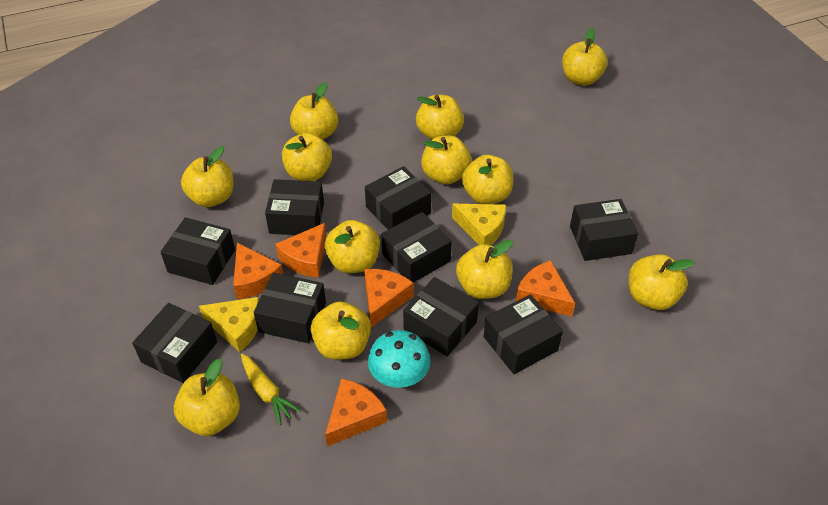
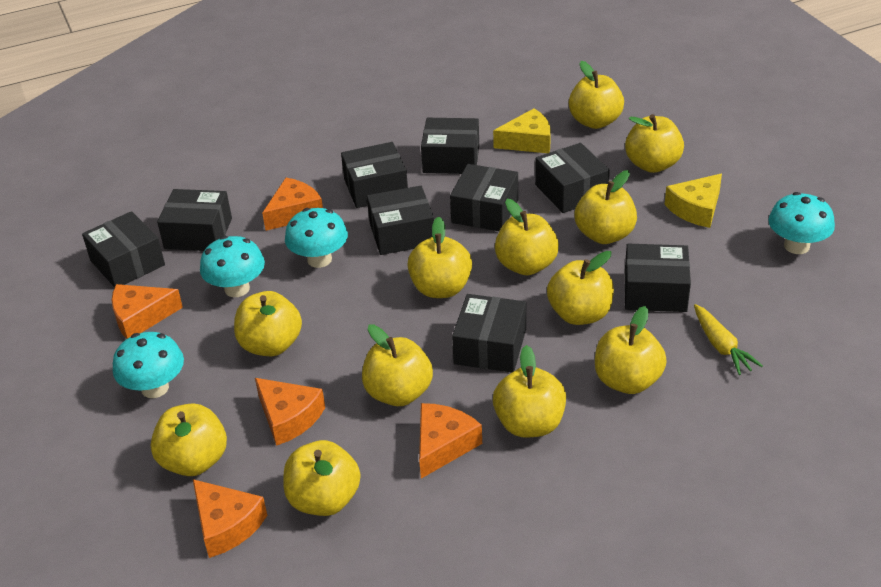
turquoise mushroom: [368,330,430,388] = 1 -> [113,332,184,398] [200,236,265,297] [285,208,348,268] [768,192,835,254] = 4

